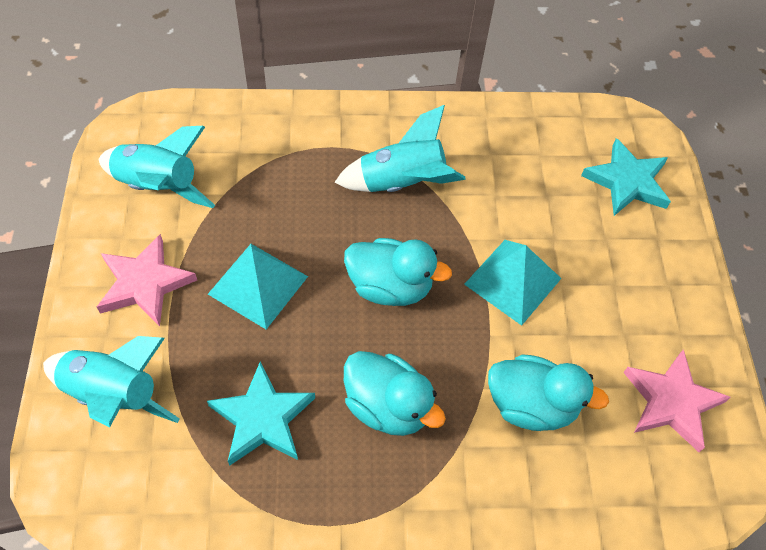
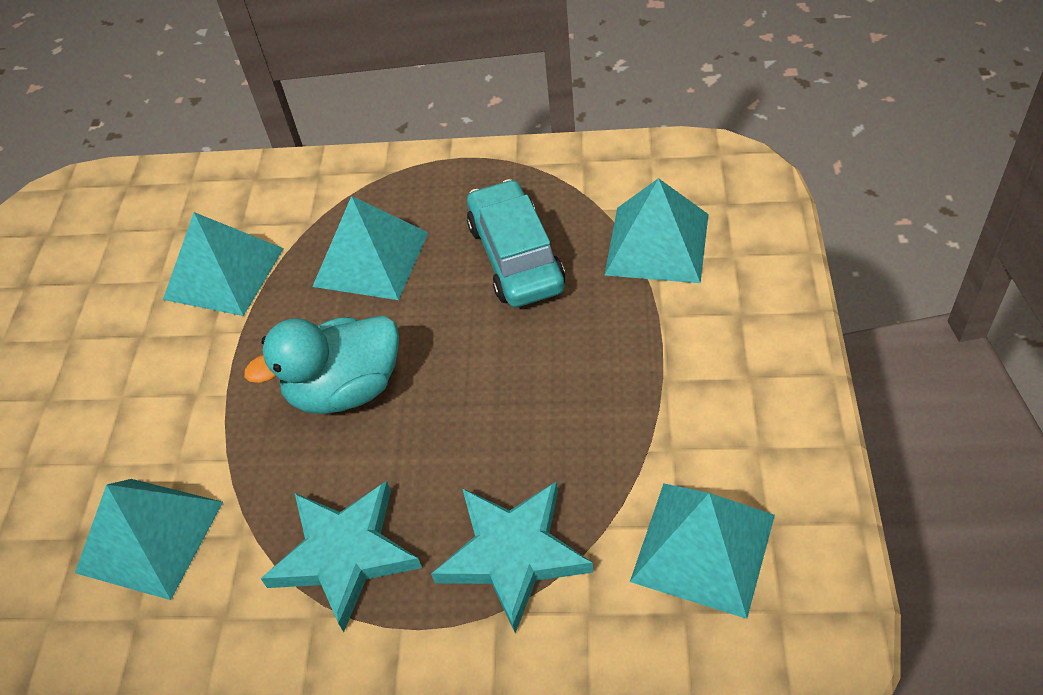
pink star: [97,234,197,326] [623,349,731,452] = 2 -> none = 0
turquoise car: none = 0 -> [467,179,565,307] = 1
turquoise duck: [344,238,452,306] [344,351,446,436] [488,354,609,431] = 3 -> [244,316,399,414] = 1
turquoise pyramid: [208,244,308,329] [464,240,562,326] = 2 -> [75,479,223,600] [163,212,284,316] [312,196,428,300] [605,178,709,283] [630,483,775,619] = 5
turquoise rocket: [43,336,180,427] [98,126,215,208] [334,105,466,192] = 3 -> none = 0

